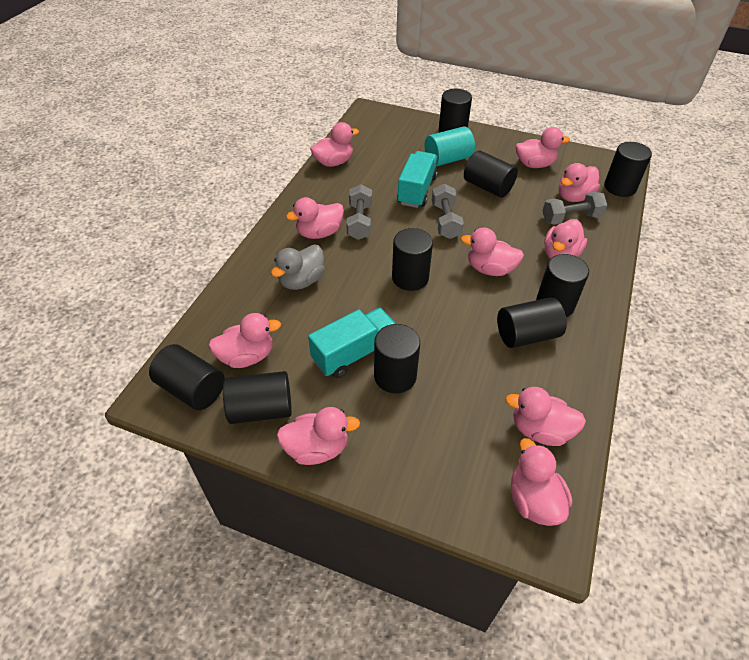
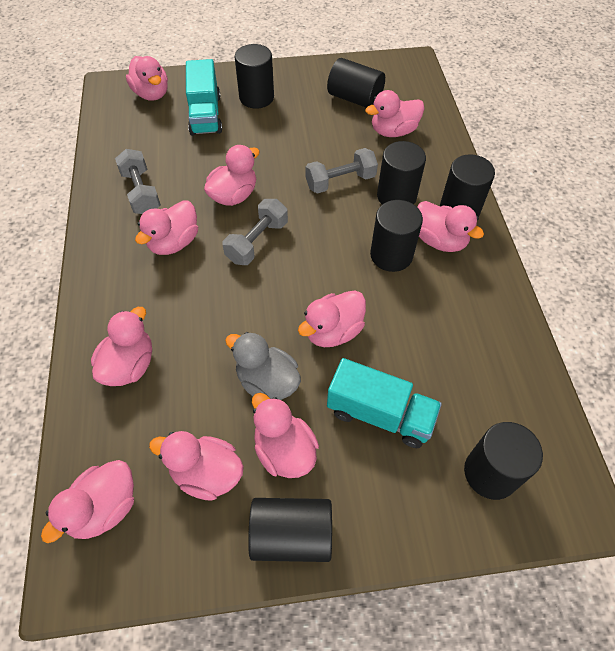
black cylinder: [149,344,225,410] [223,371,292,424] [374,324,420,393] [392,228,433,291] [439,89,472,133] [464,151,518,198] [497,297,567,348] [536,254,589,317] [604,142,652,197] = 9 -> [235,44,274,109] [248,498,332,562] [327,58,385,108] [370,200,423,272] [377,141,426,205] [440,154,495,217] [464,422,543,500] = 7
turquoise cylinder: [425,126,475,167] = 1 -> none = 0

